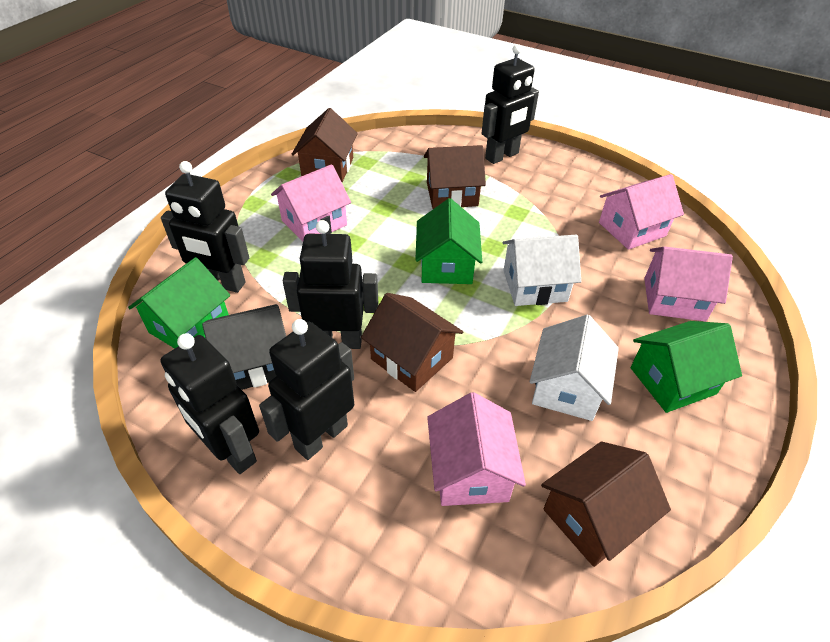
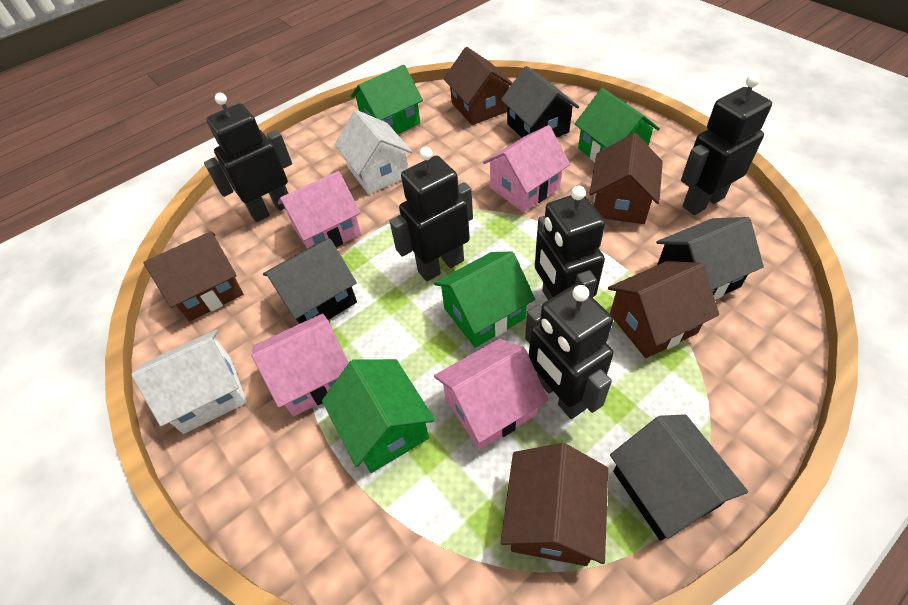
black house: [202,304,286,390] = 1 -> [263,238,357,324] [501,66,579,138] [610,414,748,541] [656,217,764,300] = 4
brown house: [292,108,358,182] [361,293,463,392] [424,145,486,209] [541,441,671,567] = 4 -> [143,231,244,321] [444,47,512,125] [501,443,608,566] [589,133,663,224] [608,261,719,358] = 5
green house: [128,257,230,348] [415,198,482,284] [631,321,742,413] = 3 -> [322,359,435,473] [351,65,423,134] [434,252,535,348] [575,88,660,162] = 4

